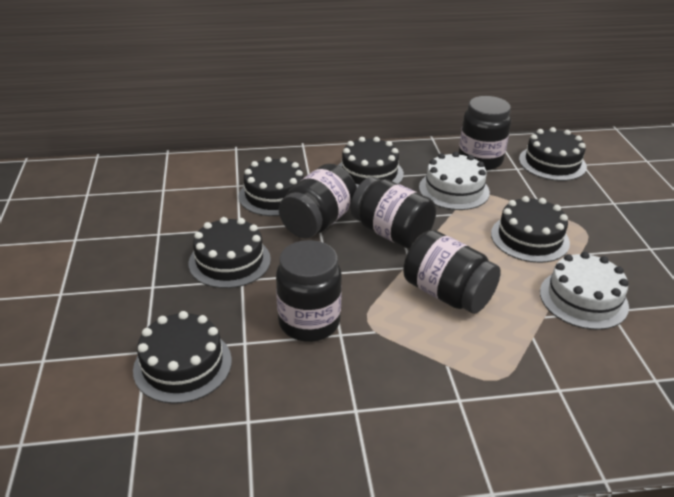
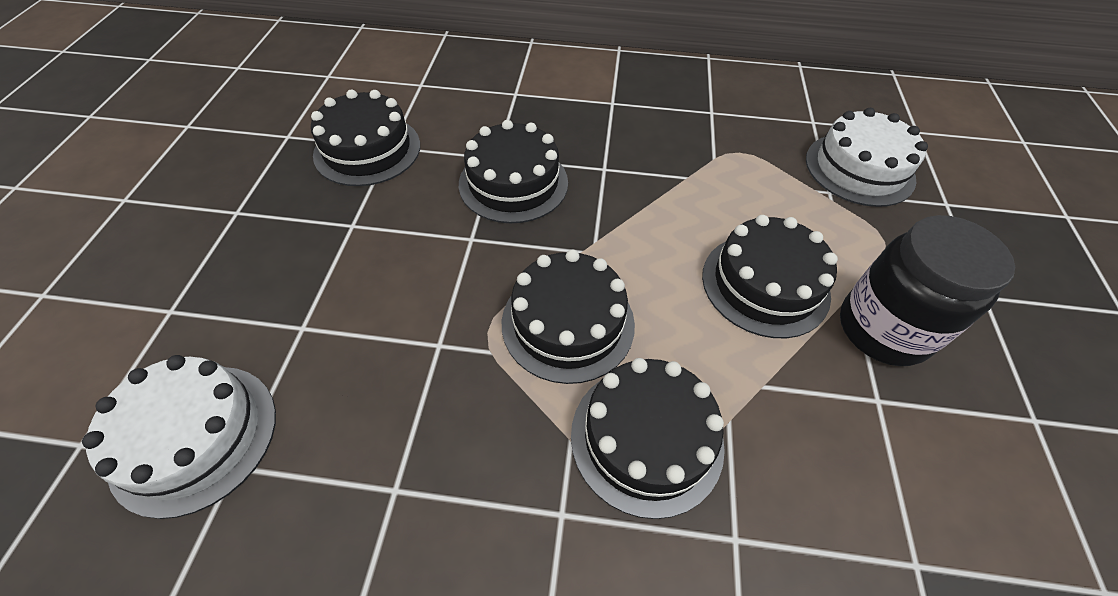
black cake: [133,311,232,404] [188,217,271,288] [239,157,304,216] [338,137,404,187] [491,196,570,263] [519,127,587,181] = 6 -> [311,89,420,186] [459,120,568,223] [502,250,635,384] [571,358,725,519] [702,215,838,338] = 5
black jar: [276,240,342,342] [279,164,357,238] [350,177,436,249] [403,230,501,314] [459,96,511,170] = 5 -> [840,215,1015,366] = 1

